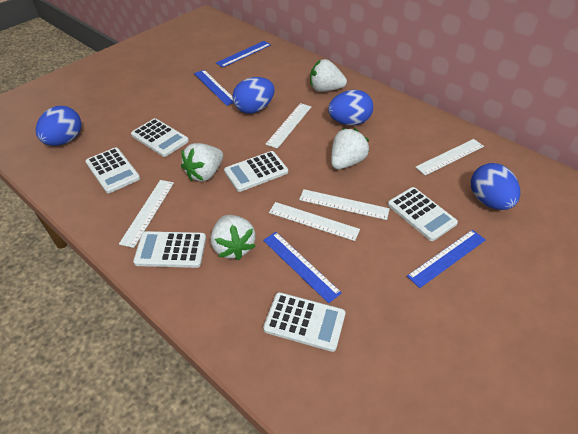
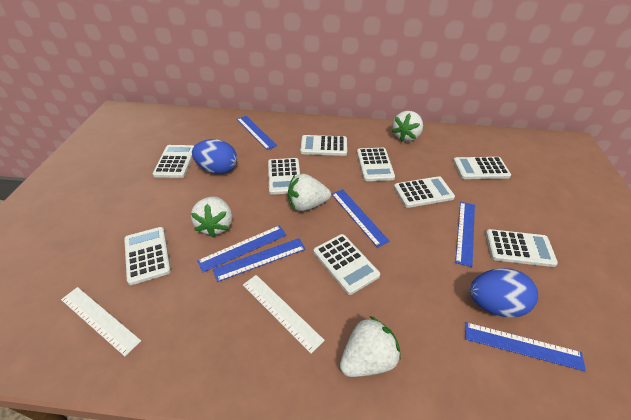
blue egg: [36,106,82,146] [232,77,275,114] [328,90,373,126] [471,163,520,210] = 4 -> [192,139,237,174] [470,268,538,318] = 2
blue ruler: [194,70,233,106] [216,41,271,68] [263,232,342,303] [407,230,486,288] = 4 -> [197,225,287,272] [213,238,306,282] [237,116,277,150] [332,189,390,248] [455,202,475,267] [465,322,586,371] = 6
white calculator: [85,147,140,193] [131,118,189,157] [133,231,206,268] [224,151,288,192] [263,292,346,352] [388,187,458,241] = 6 -> [124,227,171,285] [153,145,194,178] [268,158,300,195] [300,135,347,156] [314,234,380,295] [357,148,395,181] [394,176,455,208] [453,157,511,179] [485,229,558,267] = 9
white ruler: [119,180,174,248] [266,103,311,149] [269,202,360,241] [299,189,390,220] [415,139,484,176] = 5 -> [61,287,141,356] [243,275,325,354] = 2

